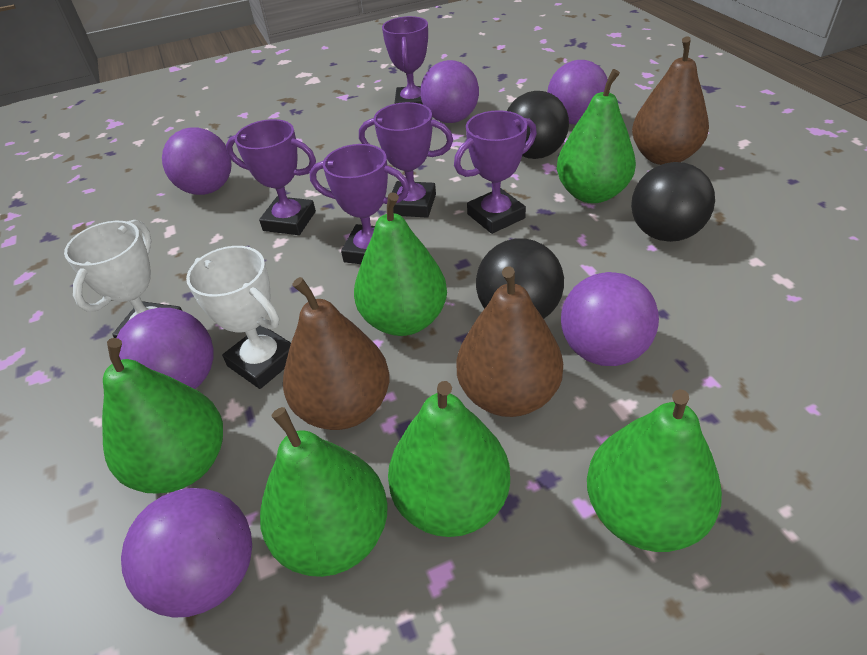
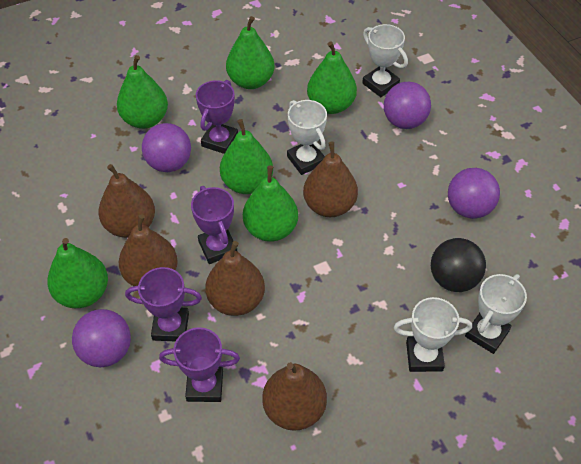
black ball: [476,238,564,319] [507,91,569,159] [631,162,715,242] = 3 -> [431,238,486,292] = 1
brown pear: [283,277,389,430] [457,267,563,417] [632,36,709,165] = 3 -> [98,164,155,238] [119,214,178,286] [206,241,265,316] [262,362,327,431] [303,142,358,217] = 5
purple ball: [116,308,213,389] [121,488,252,618] [162,127,232,195] [421,60,479,123] [547,60,610,124] [561,272,659,366] = 6 -> [72,309,131,367] [142,123,191,172] [384,82,431,129] [448,168,500,219] = 4
purple trophy: [226,119,316,235] [310,144,410,264] [359,102,453,218] [382,16,428,105] [454,110,537,234] = 5 -> [125,267,202,342] [159,327,240,402] [191,186,237,264] [196,80,238,154] = 4
white trophy: [64,220,182,338] [186,246,291,389] = 2 -> [287,100,327,175] [362,24,408,97] [393,297,472,372] [465,274,527,354] = 4

